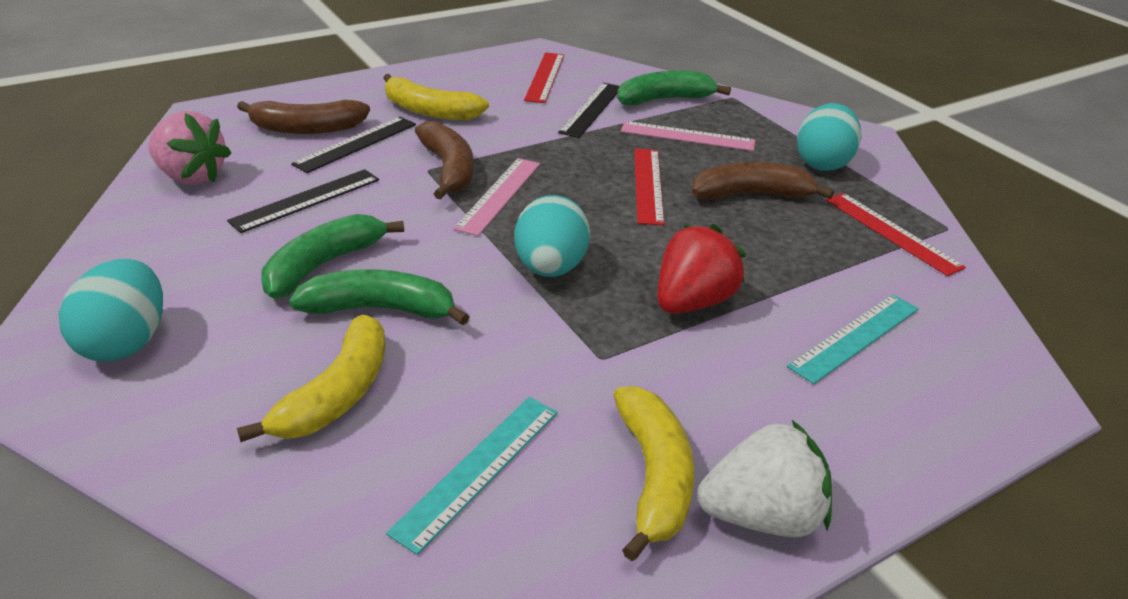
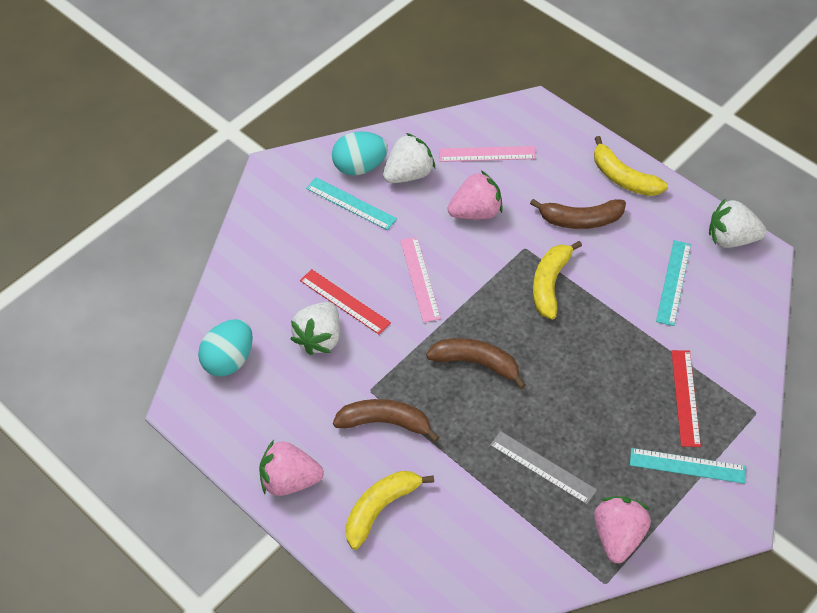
black ruler: [227,169,379,233] [291,117,416,173] [558,83,620,138] = 3 -> none = 0
green banana: [261,214,404,299] [289,269,469,325] [617,71,731,105] = 3 -> none = 0
grey ruler: none = 0 -> [490,431,597,505] = 1
pink strawberry: [148,111,231,184] = 1 -> [259,440,324,496] [448,171,503,219] [594,497,651,563] = 3
red ruler: [524,52,564,103] [634,149,665,226] [826,193,966,276] = 3 -> [300,269,391,335] [671,350,701,447] = 2
red strawberry: [657,224,746,314] = 1 -> none = 0
turquoise egg: [59,259,163,361] [514,195,590,277] [797,103,861,171] = 3 -> [198,319,253,377] [332,131,388,175] = 2
turquoise ruler: [386,397,558,555] [787,294,919,384] = 2 -> [306,177,397,230] [630,448,746,484] [656,240,691,326] = 3
white strawberry: [697,420,832,537] = 1 -> [291,302,340,355] [383,133,435,183] [709,198,766,248] = 3

